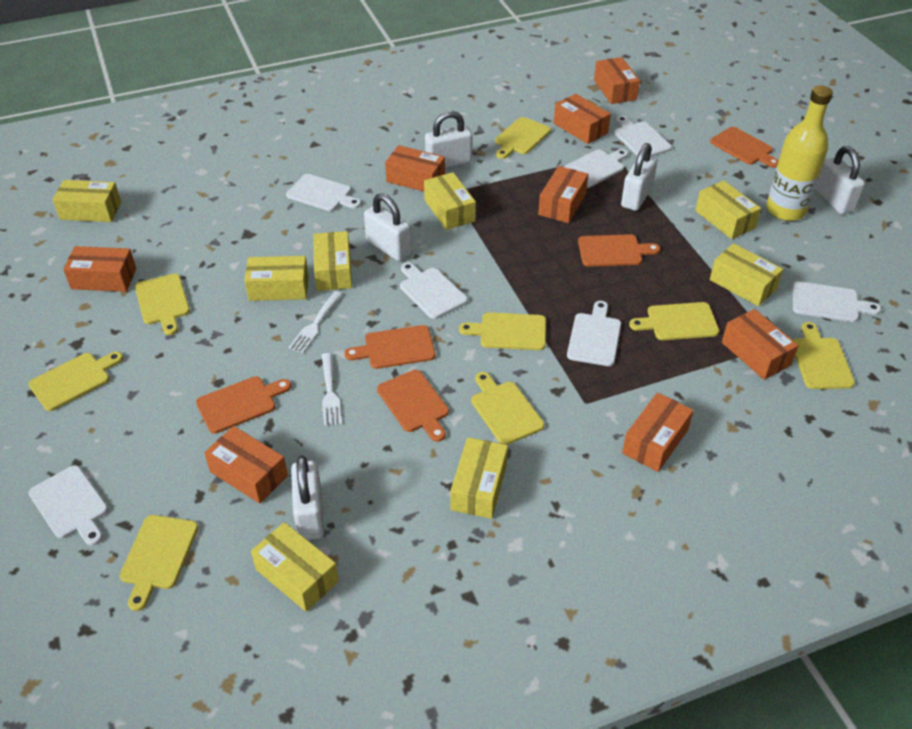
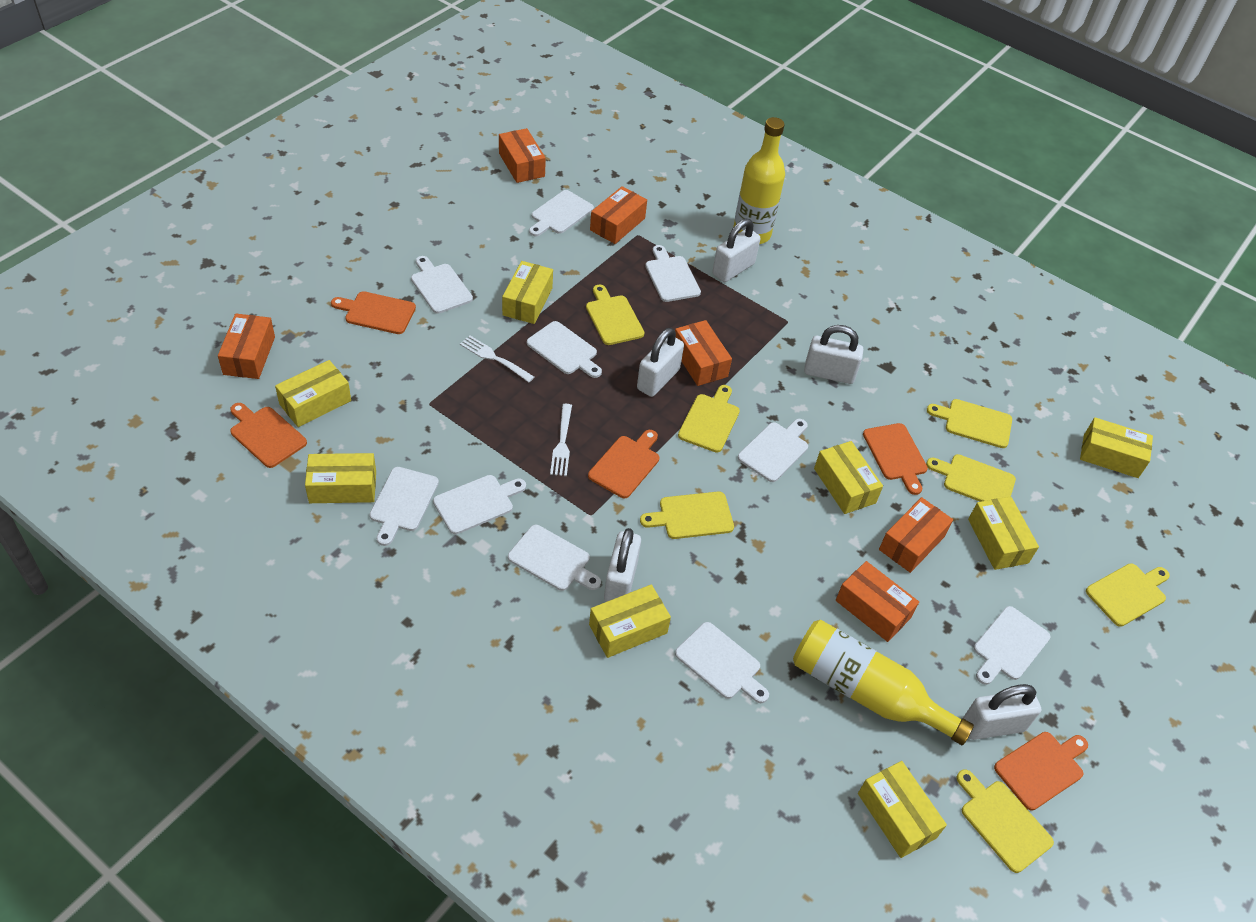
orange box: [63,246,136,292] [204,426,288,504] [385,145,445,192] [538,166,588,223] [554,94,611,144] [594,57,640,104] [622,392,694,472] [722,309,799,380] = 8 -> [218,314,275,379] [499,128,546,183] [590,186,647,244] [675,320,732,386] [836,561,919,642] [879,497,953,573] = 6
white cutting board: [29,465,108,546] [286,174,361,211] [400,262,468,319] [563,149,628,188] [567,301,621,366] [614,116,672,156] [793,281,881,322] = 7 -> [370,467,439,546] [411,256,473,314] [433,475,526,534] [508,525,601,591] [527,321,602,378] [529,190,594,236] [645,245,701,302] [675,622,769,703] [738,419,808,482] [974,606,1051,685] = 10
yellow bottle: [766,86,833,221] = 1 -> [733,117,785,244] [793,620,974,745] = 2
yellow cutting board: [29,352,123,411] [120,515,198,611] [135,273,190,335] [459,312,546,350] [471,372,544,445] [495,117,551,159] [629,302,719,340] [793,322,855,389] = 8 -> [586,285,644,345] [640,492,734,539] [678,385,740,453] [926,454,1016,502] [927,399,1012,448] [956,769,1054,873] [1086,563,1170,627] = 7

